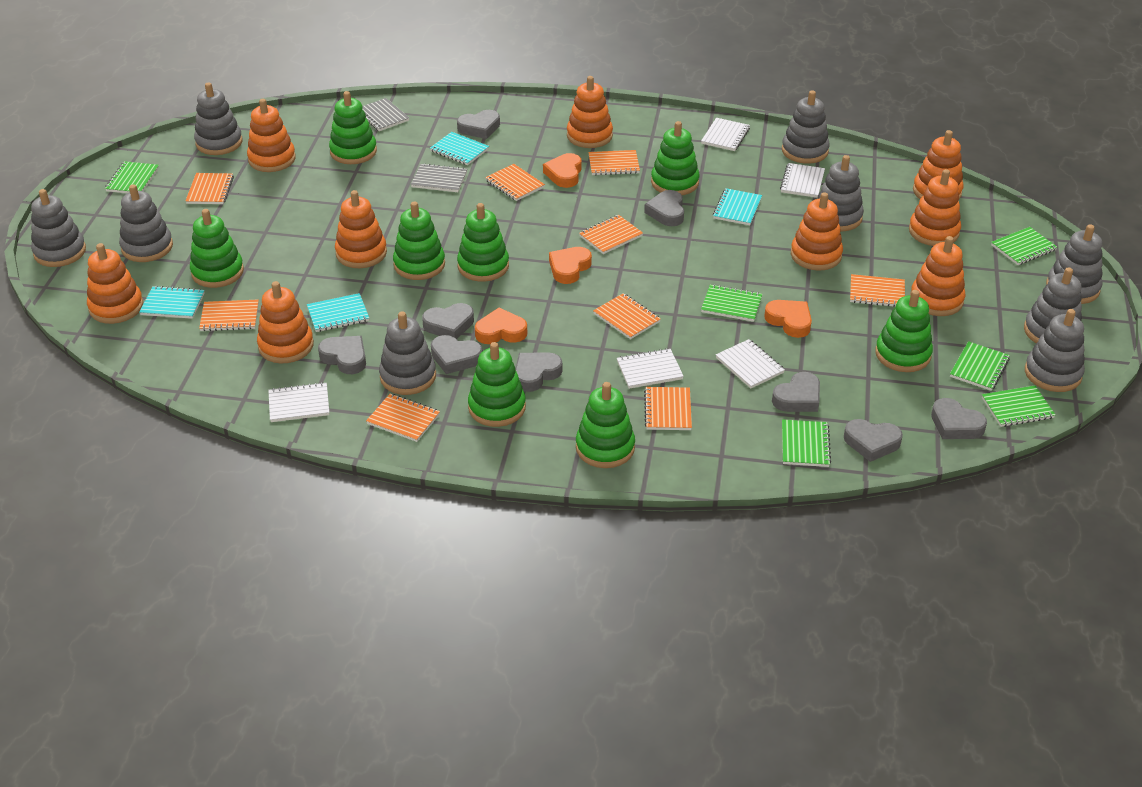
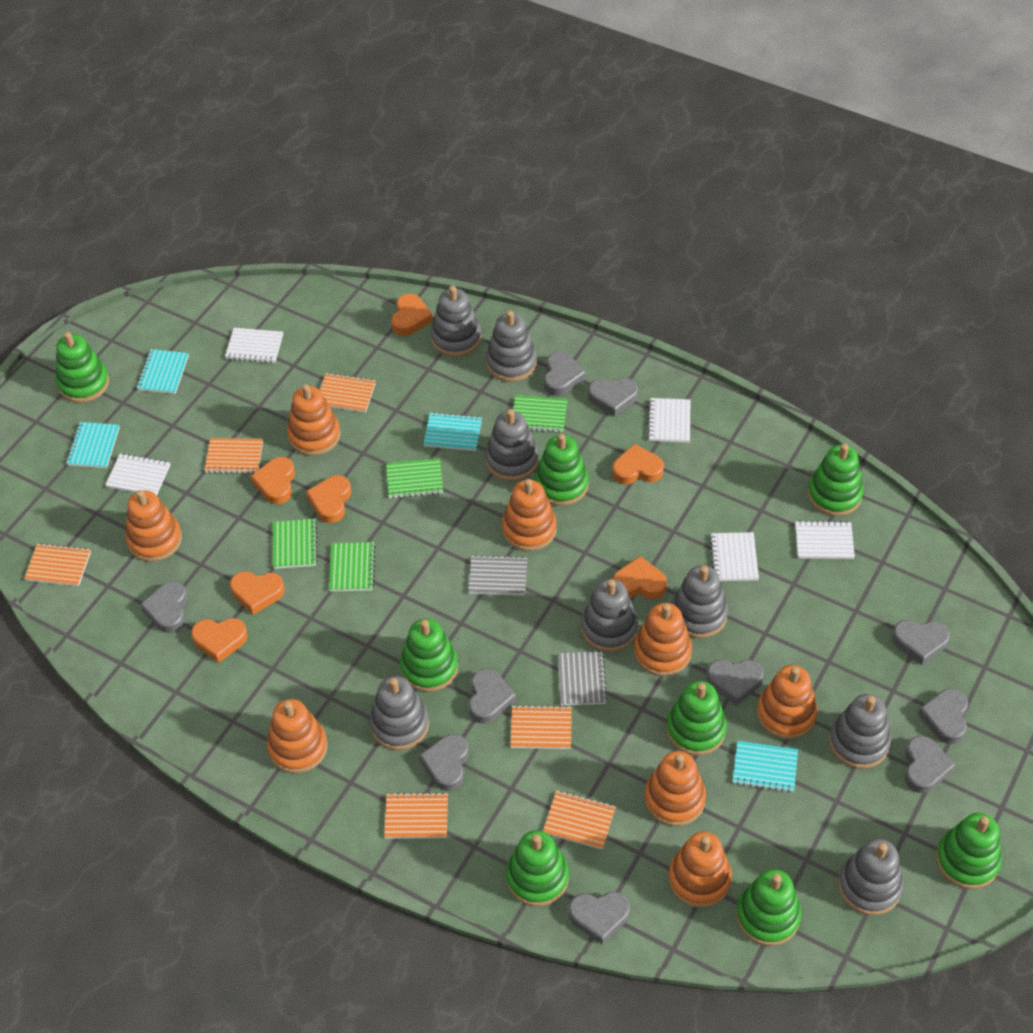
green notebook: [105,161,159,193] [701,284,762,322] [782,419,831,467] [950,341,1010,391] [982,386,1055,427] [991,227,1057,265] = 6 -> [273,519,318,569] [329,542,375,592] [386,458,443,499] [513,395,567,433] = 4
grey heart: [318,336,366,374] [422,303,474,339] [431,335,483,374] [457,110,500,139] [516,352,562,392] [644,190,684,226] [772,372,820,412] [844,419,903,462] [931,398,987,439] = 9 -> [140,581,188,633] [419,734,469,791] [469,669,516,724] [544,352,586,396] [569,891,630,945] [588,378,638,417] [707,659,764,705] [892,620,950,665] [905,736,955,793] [918,689,968,744] = 10
grey stacking toy: [31,189,86,267] [119,184,173,262] [194,82,242,155] [379,311,436,395] [782,90,830,164] [817,155,864,231] [1024,267,1082,343] [1025,309,1085,392] [1046,224,1102,304] = 9 -> [369,676,429,750] [431,286,481,357] [485,409,539,481] [486,310,537,382] [581,579,638,652] [672,565,728,638] [829,694,891,769] [838,839,904,915] = 8
orange heart: [475,308,527,344] [543,153,582,188] [549,247,592,284] [764,300,812,338] = 4 -> [191,618,248,663] [230,571,285,615] [250,457,295,504] [306,475,351,523] [392,294,433,336] [612,444,664,484] [613,556,667,599] = 7
orange notebook: [185,173,234,204] [199,300,259,331] [366,394,440,442] [485,164,545,201] [579,215,643,254] [588,150,640,175] [593,293,661,339] [644,387,692,430] [850,274,905,307] = 9 -> [24,543,91,586] [204,438,263,474] [320,373,376,413] [384,792,448,838] [510,705,572,749] [543,791,616,850] = 6
orange stacking toy: [87,243,143,324] [247,99,296,172] [257,281,314,364] [335,190,387,268] [567,76,613,148] [791,192,843,271] [909,169,961,246] [910,236,965,316] [913,130,964,199] = 9 -> [125,490,182,562] [267,699,328,773] [287,384,340,456] [502,479,557,551] [634,603,692,676] [644,751,706,826] [668,832,732,908] [757,665,817,739] = 8

